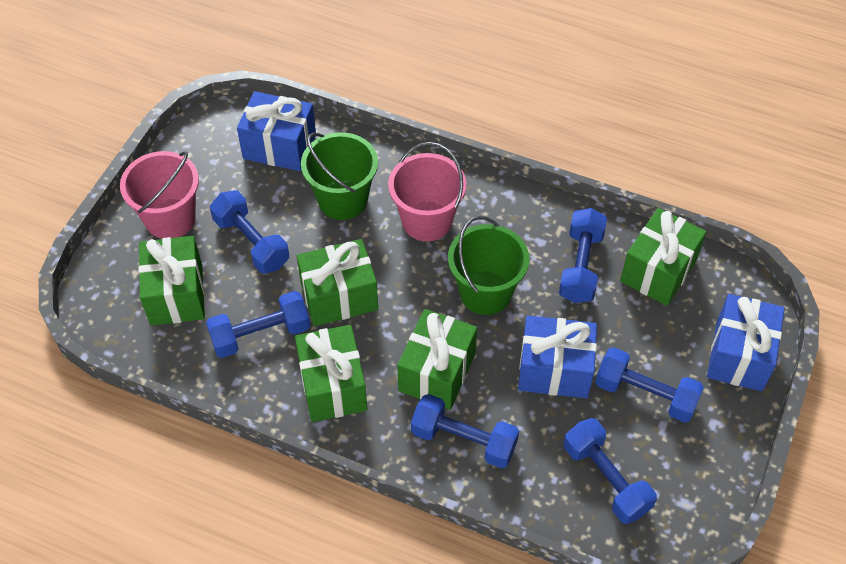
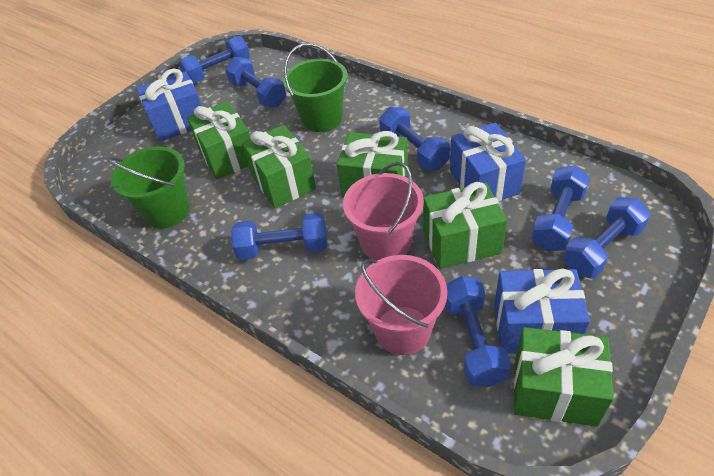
blue dumbbell: [206,291,310,358] [210,190,289,274] [411,394,519,469] [559,208,607,303] [564,418,657,524] [595,347,704,423] = 6 -> [179,36,250,83] [225,57,286,107] [231,213,327,260] [379,107,450,170] [445,276,511,387] [531,166,590,251] [563,197,651,278] = 7

